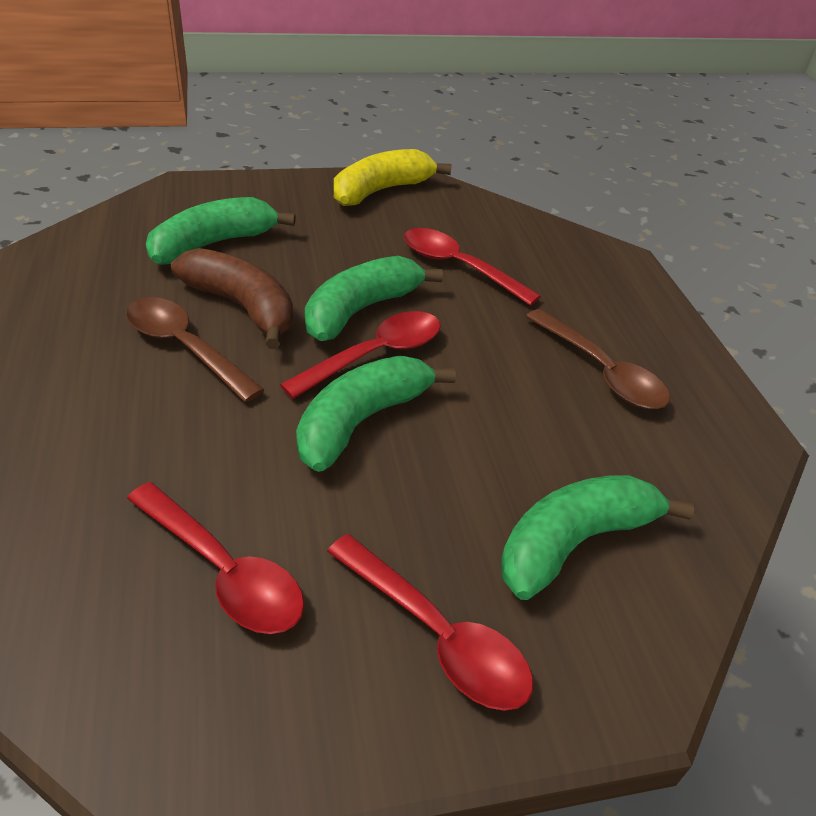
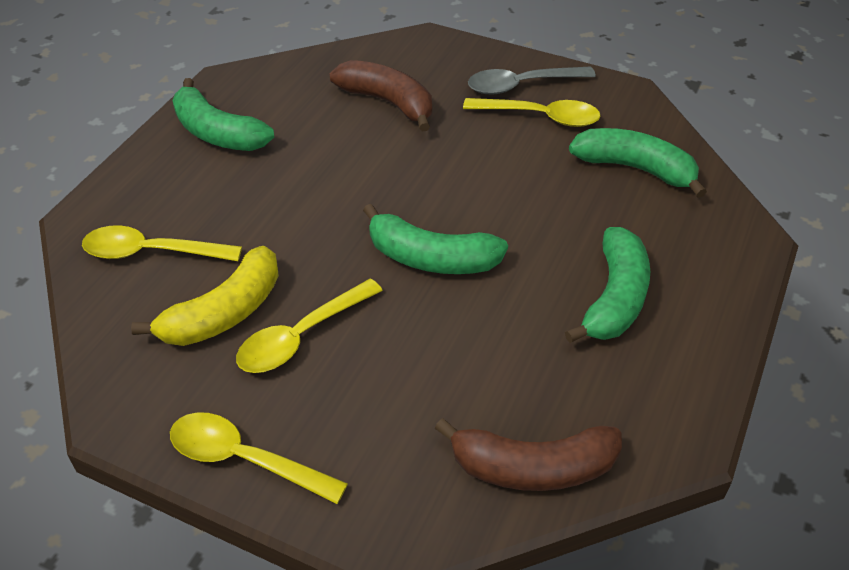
brown banana: [171,248,293,349] = 1 -> [330,60,432,131] [435,418,622,491] = 2
brown spoon: [126,297,264,402] [526,309,670,409] = 2 -> none = 0
grey spoon: none = 0 -> [468,66,596,95] = 1
red spoon: [127,482,304,634] [280,311,441,399] [327,534,533,711] [404,228,541,306] = 4 -> none = 0
yellow spoon: none = 0 -> [82,225,242,261] [170,412,348,504] [236,279,383,373] [463,98,601,127] = 4

